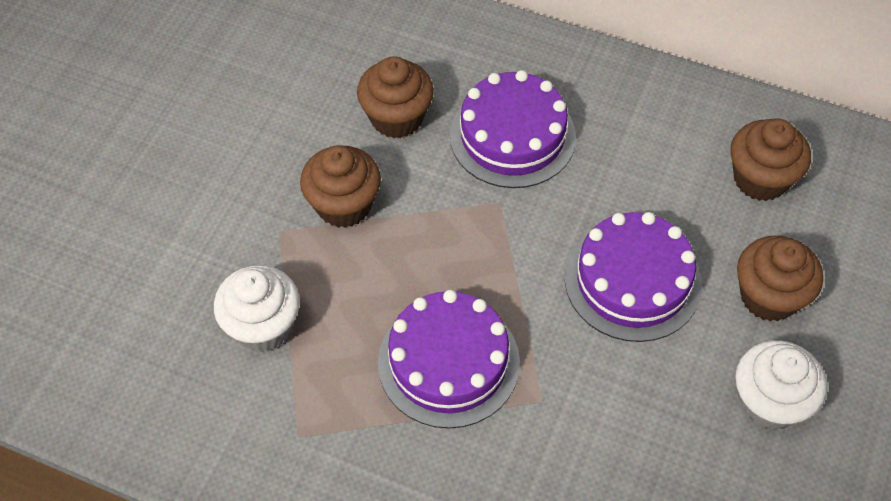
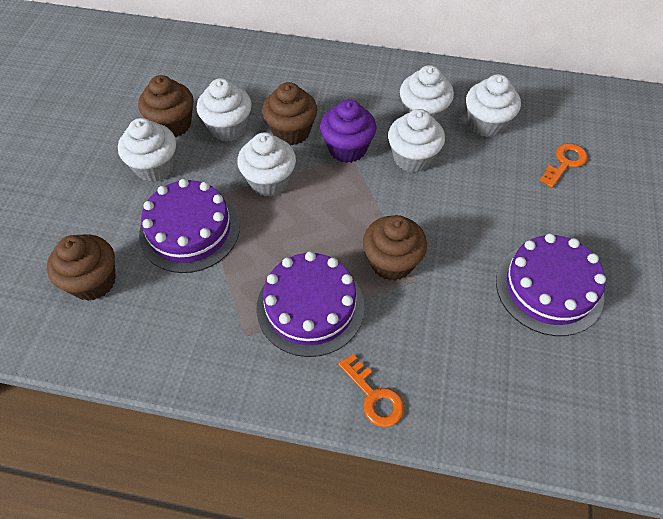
orange key: none = 0 -> [338,354,404,427] [540,143,588,188] = 2
purple cupcake: none = 0 -> [320,99,376,163] = 1
white cupcake: [214,265,300,352] [735,340,827,430] = 2 -> [118,118,176,182] [197,78,252,141] [237,132,296,197] [388,109,445,173] [400,65,454,122] [466,74,521,137] = 6

